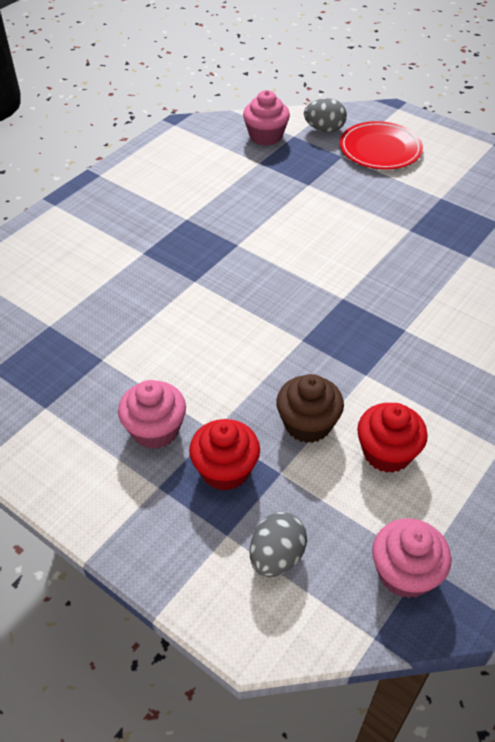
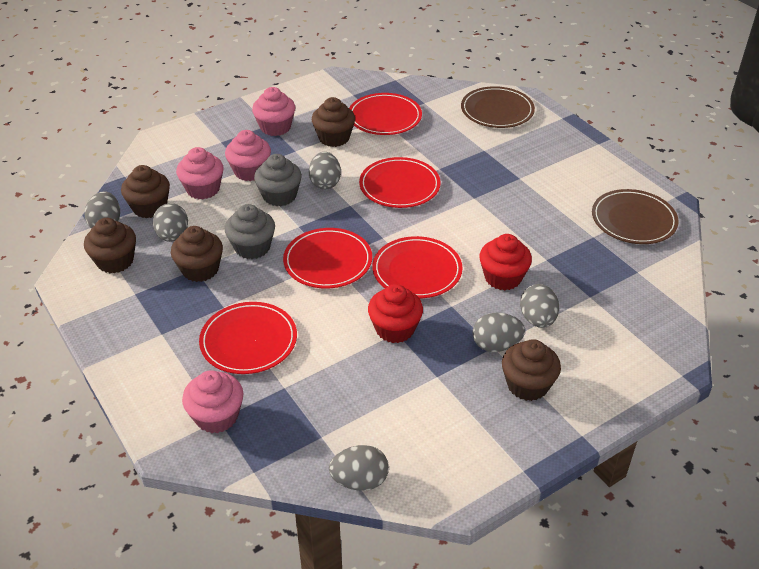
brown cupcake: [276,374,344,443] = 1 -> [84,218,136,273] [121,165,170,218] [171,226,223,282] [312,97,355,147] [502,339,561,401] = 5
brown plate: none = 0 -> [461,86,535,128] [592,189,679,244] = 2
grey cupcake: none = 0 -> [225,204,275,259] [254,154,302,206] = 2
grey egg: [250,512,307,577] [304,98,347,132] = 2 -> [84,191,120,228] [153,203,188,242] [309,152,341,190] [329,445,389,491] [473,313,525,352] [520,284,559,328] = 6
pink cupcake: [118,380,186,449] [243,90,290,146] [372,518,451,598] = 3 -> [176,147,224,199] [182,370,243,433] [225,130,271,181] [252,87,295,136] = 4
red plate: [340,121,423,170] = 1 -> [199,302,297,374] [283,228,372,289] [349,93,422,135] [359,157,441,208] [372,236,463,298] = 5

